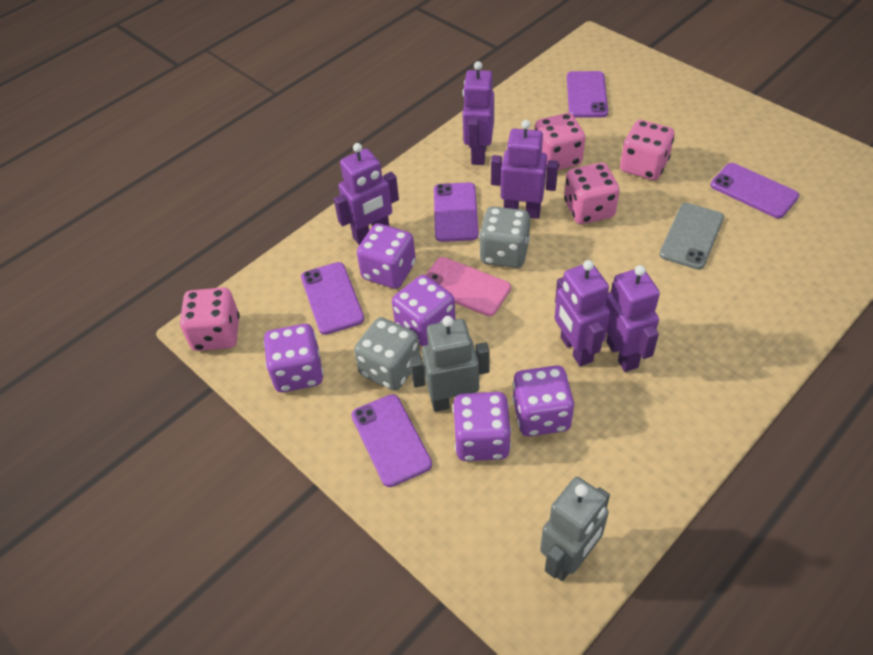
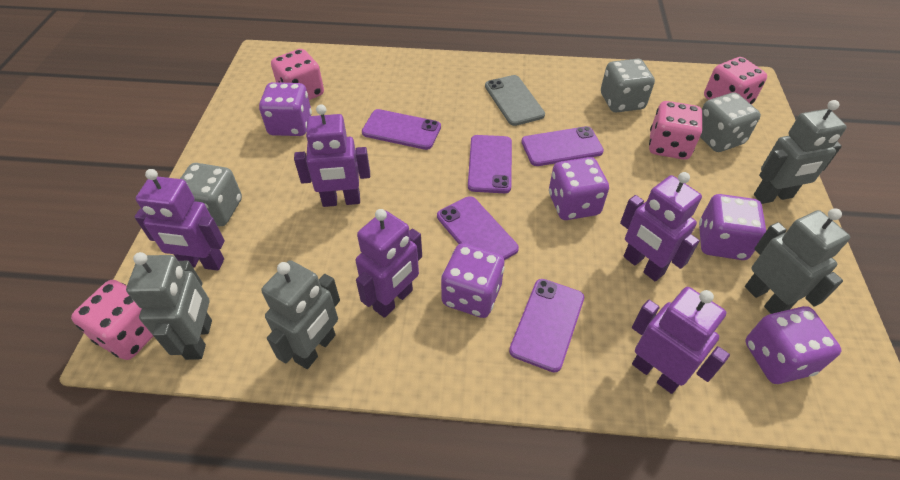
grey dice: [354,317,420,391] [479,206,530,268] = 2 -> [180,163,242,226] [601,59,655,113] [700,92,761,152] = 3
grey robot: [410,316,490,412] [540,477,610,581] = 2 -> [126,252,212,360] [261,260,340,369] [745,208,850,314] [754,100,847,204] = 4
pink phone: [426,257,511,316] = 1 -> none = 0

